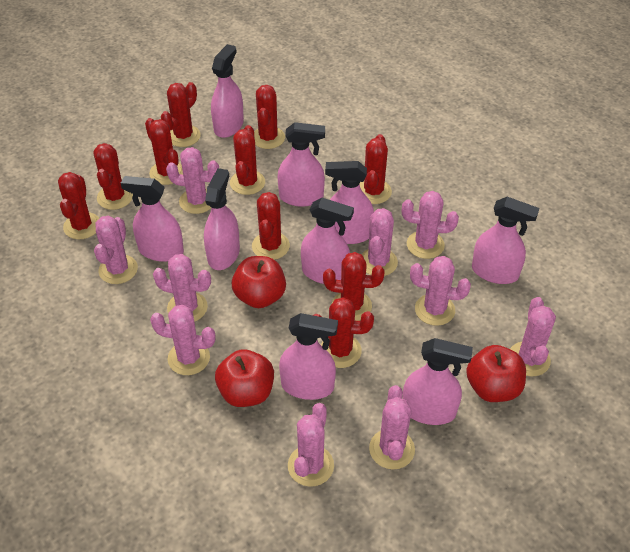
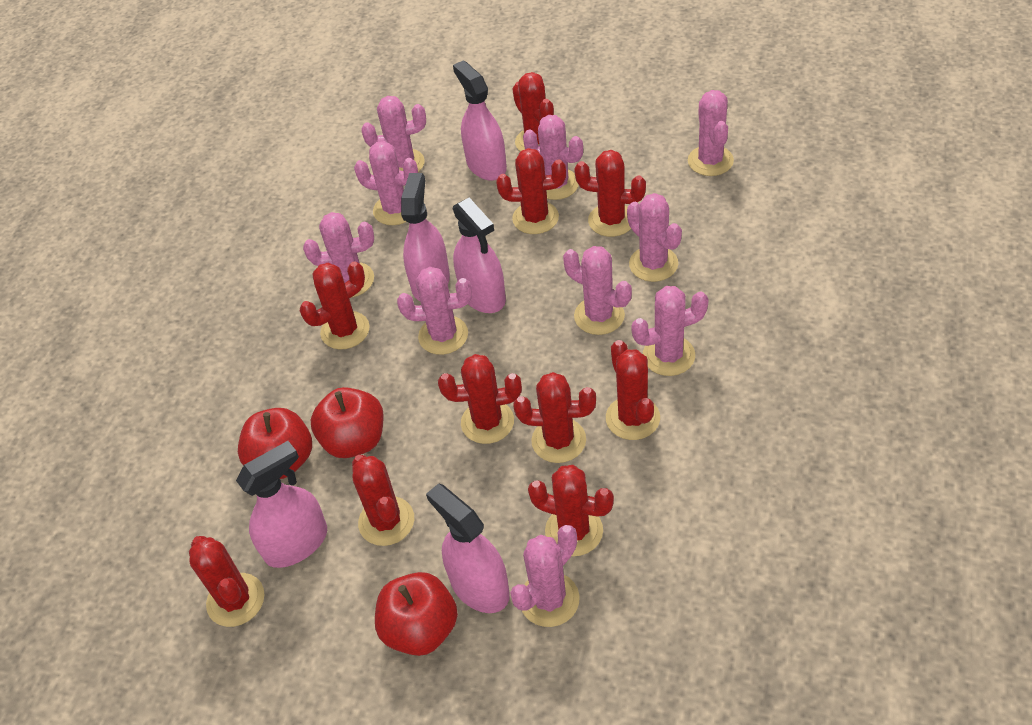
pink spray bottle: [121,176,184,262] [204,168,240,270] [211,44,244,138] [277,122,325,207] [279,313,338,400] [301,198,354,284] [325,161,374,244] [403,338,473,425] [472,197,540,284] = 9 -> [236,441,327,568] [401,173,450,301] [426,483,510,613] [453,60,507,181] [453,197,506,313] = 5

